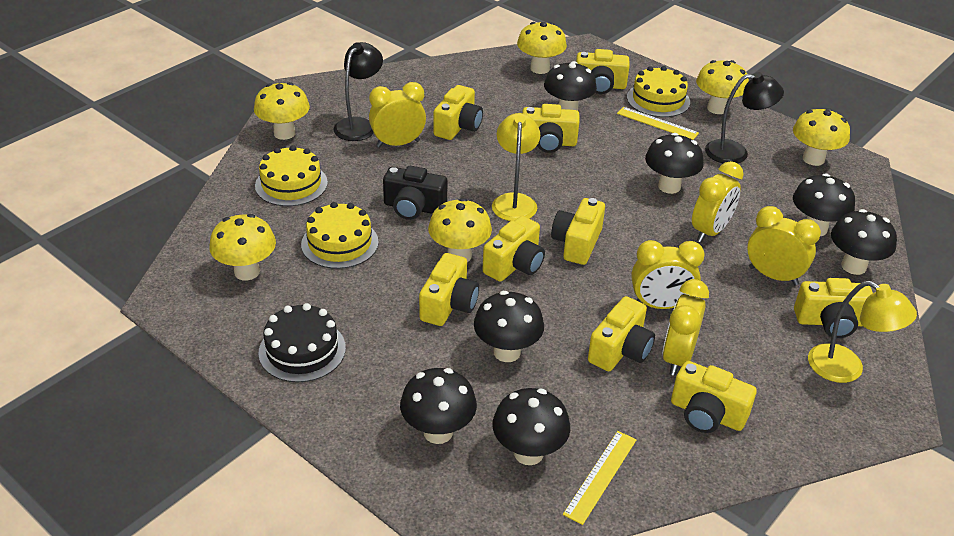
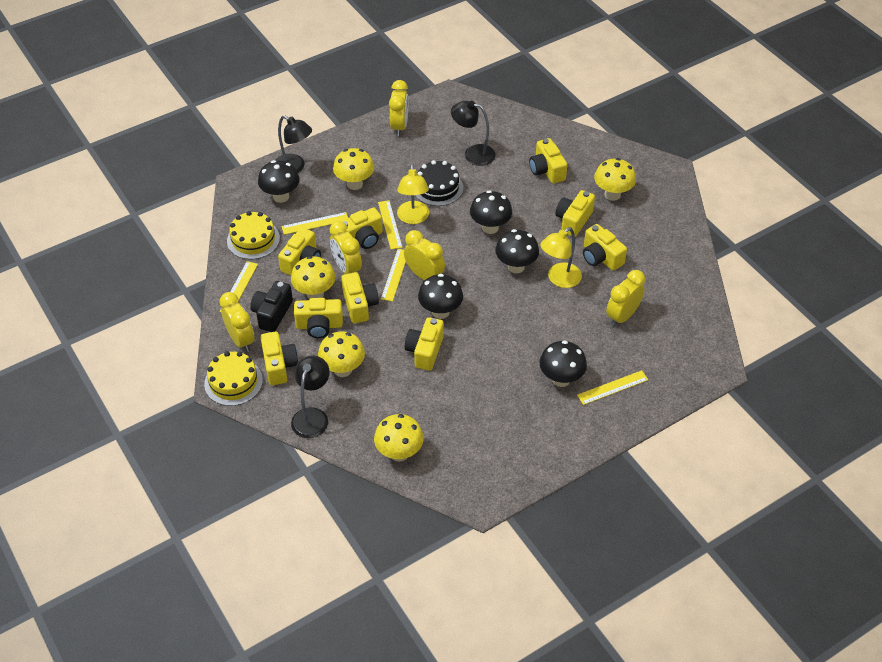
black lamp: [333,42,383,141] [705,72,784,164] = 2 -> [275,115,312,173] [291,355,330,438] [451,101,496,166] = 3
black mushroom: [400,368,477,444] [474,291,544,362] [493,388,570,465] [544,61,597,111] [645,133,704,194] [793,173,855,236] [831,209,897,275] = 7 -> [258,160,300,203] [418,274,463,319] [470,191,512,234] [495,229,539,273] [540,341,587,387] = 5
yellow cake: [255,145,328,206] [301,202,379,269] [627,66,690,117] = 3 -> [204,351,263,406] [227,211,280,259] = 2
yellow mushroom: [209,214,276,280] [254,82,310,140] [428,198,492,262] [517,22,567,74] [696,60,749,114] [793,108,850,166] = 6 -> [291,256,336,299] [318,331,365,377] [333,148,374,190] [374,414,424,462] [594,158,636,201] = 5
yellow ruler: [563,431,637,525] [617,107,699,140] = 2 -> [219,261,258,312] [281,212,348,235] [378,200,402,250] [381,249,406,301] [577,370,648,405] = 5

